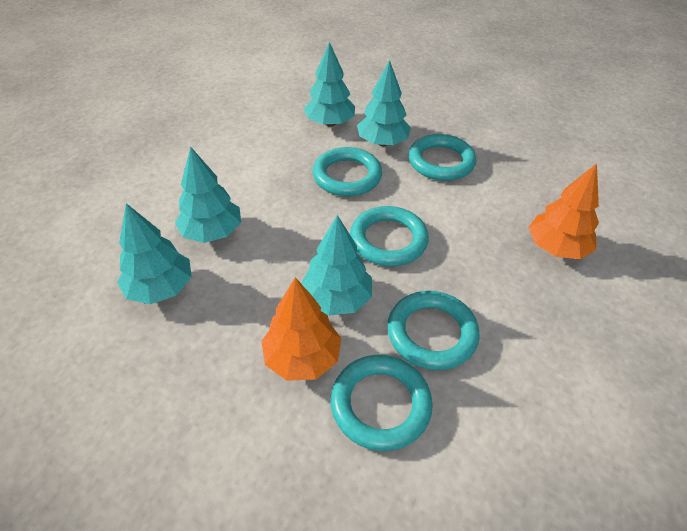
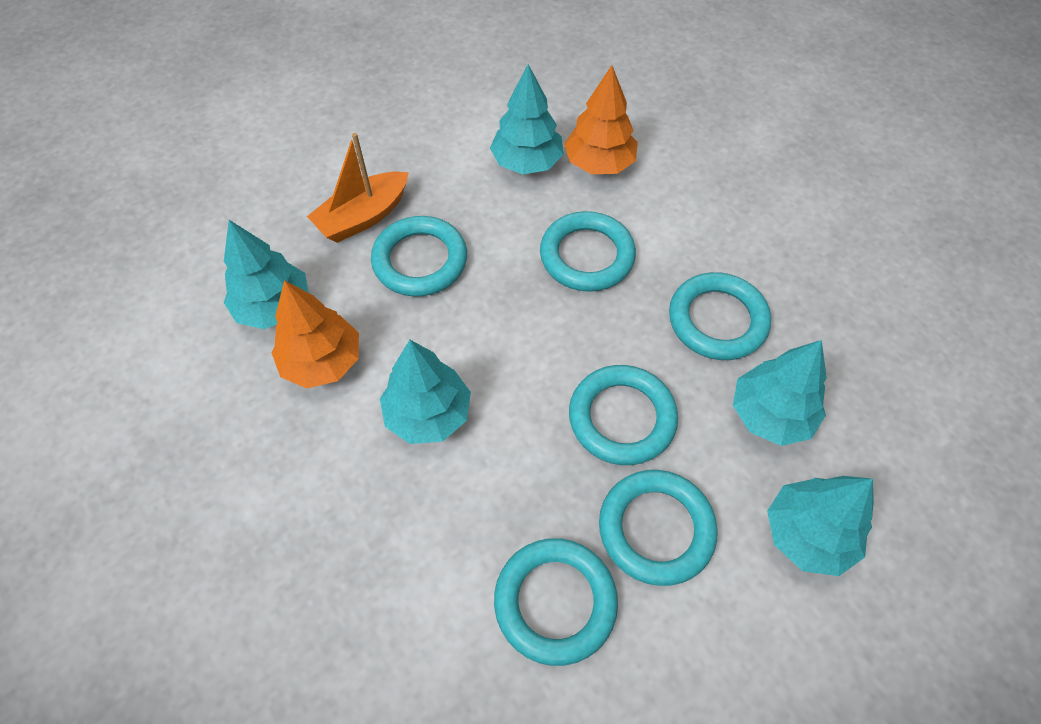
orange boat: none = 0 -> [307,133,409,243] = 1
turquoise ring: [313,147,382,196] [331,355,433,451] [350,206,429,266] [387,291,480,370] [409,134,476,181] = 5 -> [371,216,467,297] [494,538,618,666] [540,211,636,292] [569,365,678,465] [599,470,718,586] [669,272,771,360] = 6

